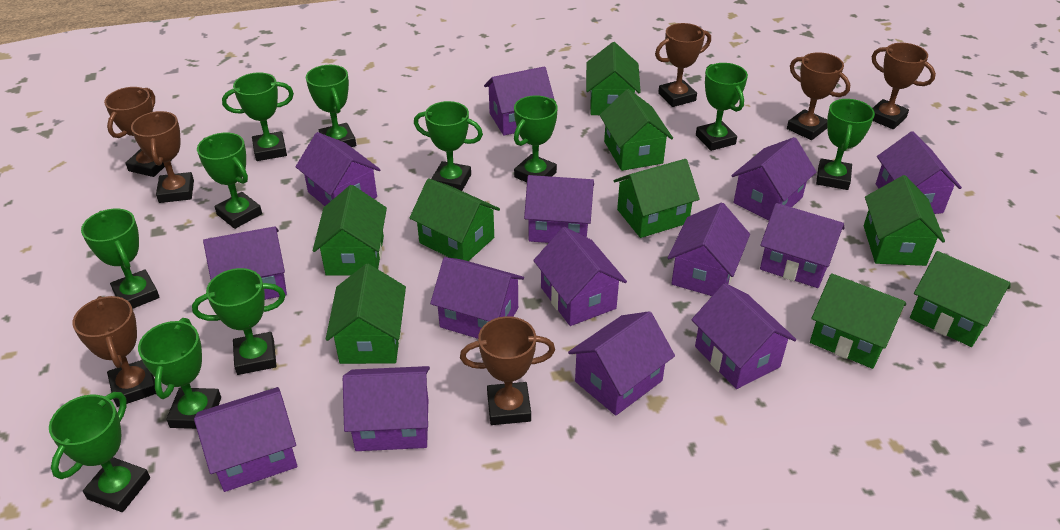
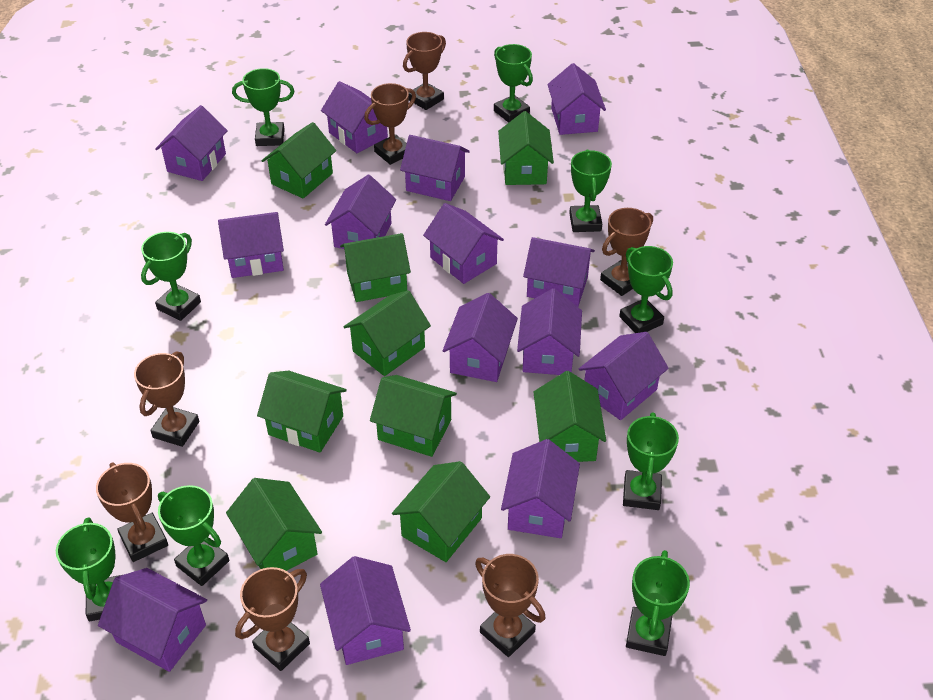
green trophy: [49,392,150,512] [81,208,160,309] [138,318,221,429] [192,268,286,375] [197,133,262,229] [222,72,294,161] [306,65,356,147] [414,101,483,191] [514,95,558,182] [696,63,748,151] [816,99,875,190] = 11 -> [56,517,121,621] [141,232,201,321] [158,485,229,586] [232,68,294,146] [494,44,533,123] [569,150,612,232] [619,246,673,333] [623,413,679,510] [626,550,690,656] = 9

